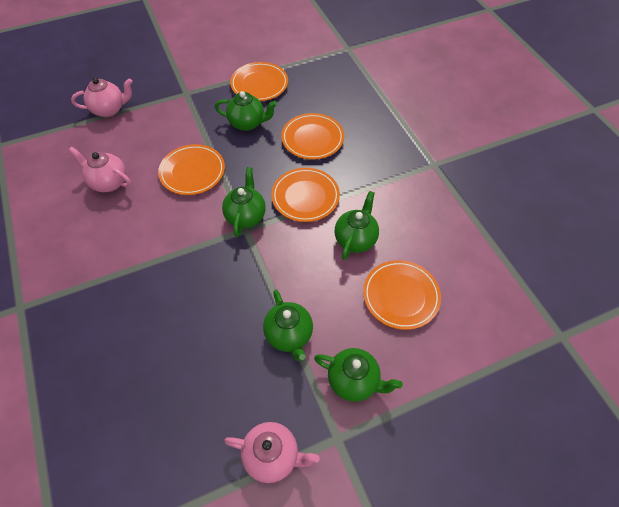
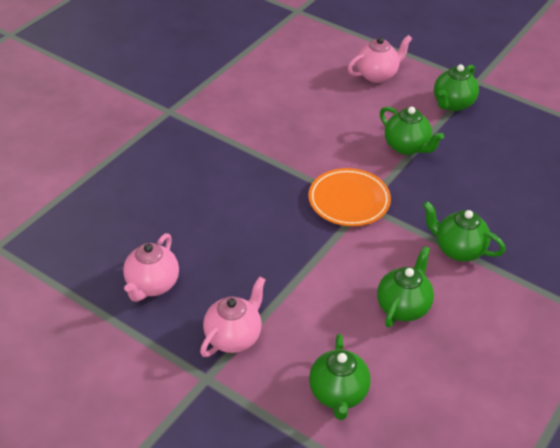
orange plate: [158,144,225,195] [230,62,288,101] [271,168,340,222] [281,113,344,160] [363,260,441,330] = 5 -> [308,168,391,226] = 1

